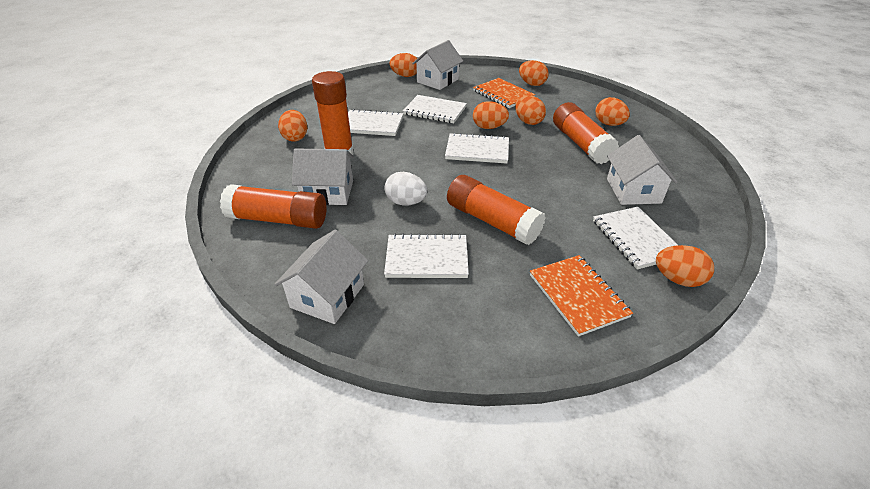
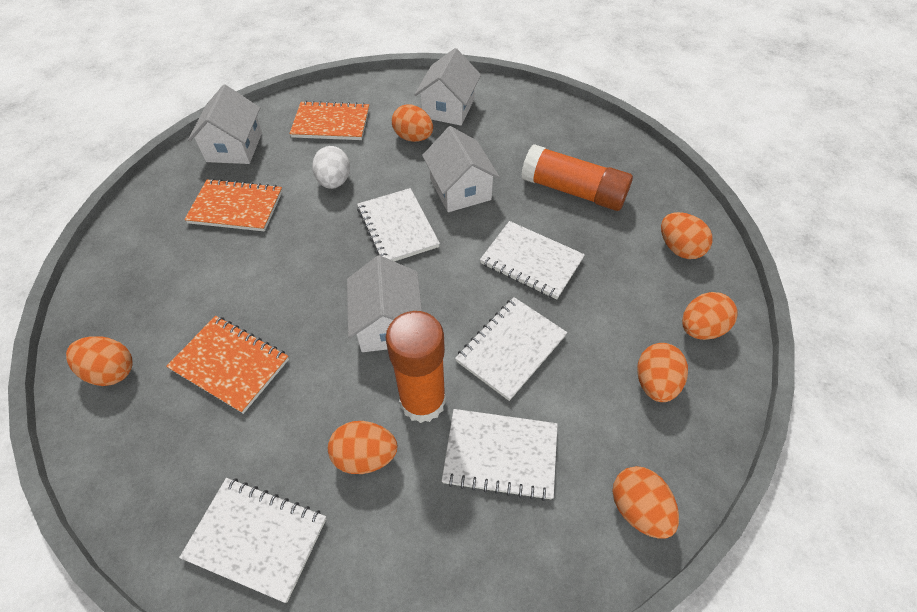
orange glue stick: [220,184,327,229] [312,71,354,155] [447,175,546,245] [553,102,619,164] = 4 -> [386,311,446,423] [521,144,633,211] = 2
orange notebook: [473,78,535,108] [530,255,633,337] = 2 -> [166,316,289,414] [184,179,283,232] [290,101,369,140] = 3

